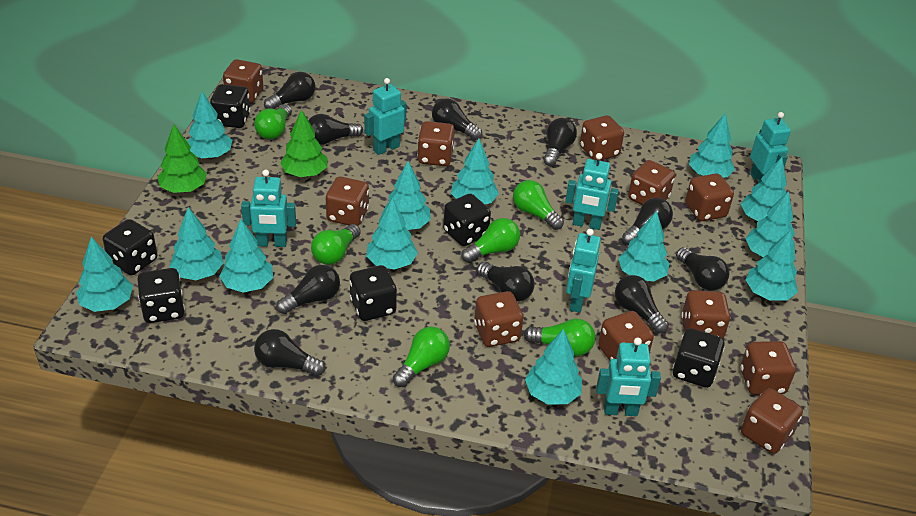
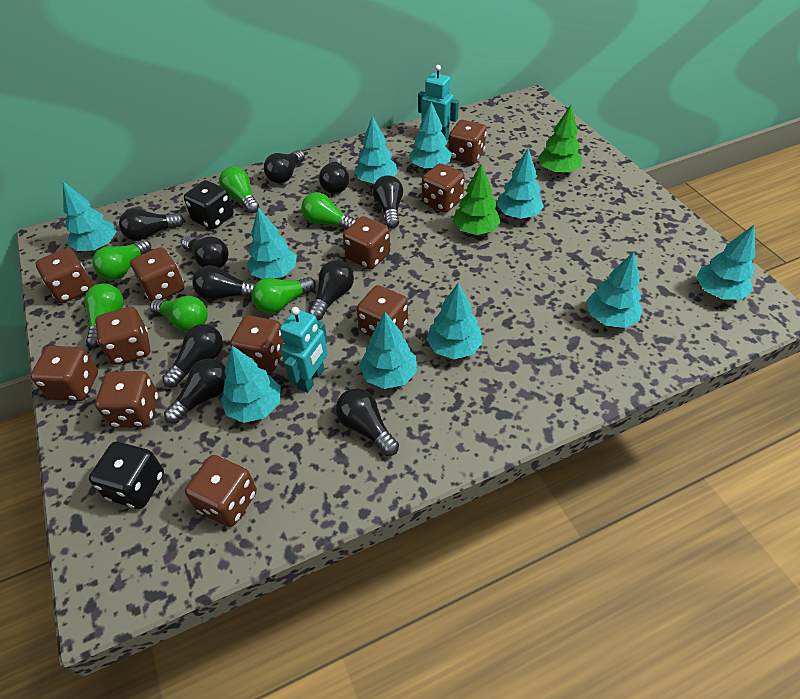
black dice: [103,219,157,275] [137,268,185,323] [210,84,251,128] [350,265,397,321] [443,194,491,246] [673,328,725,388] = 6 -> [89,442,164,509] [184,180,234,230] = 2
turquoise robot: [241,170,296,247] [364,78,407,155] [565,153,619,230] [566,229,601,313] [596,337,661,416] [750,112,791,184] = 6 -> [280,307,328,393] [418,65,459,140] = 2
turquoise tree: [76,237,133,312] [169,207,223,280] [187,92,232,159] [219,219,273,293] [366,198,418,270] [381,161,431,230] [451,138,499,204] [525,329,582,405] [618,211,670,282] [689,113,735,178] [741,157,787,221] [745,191,795,257] [746,230,798,301] = 13 -> [63,182,117,251] [221,346,281,423] [247,208,297,279] [354,115,398,184] [359,312,417,389] [409,102,452,170] [426,283,483,359] [497,147,544,219] [586,252,642,328] [696,224,755,300] = 10

